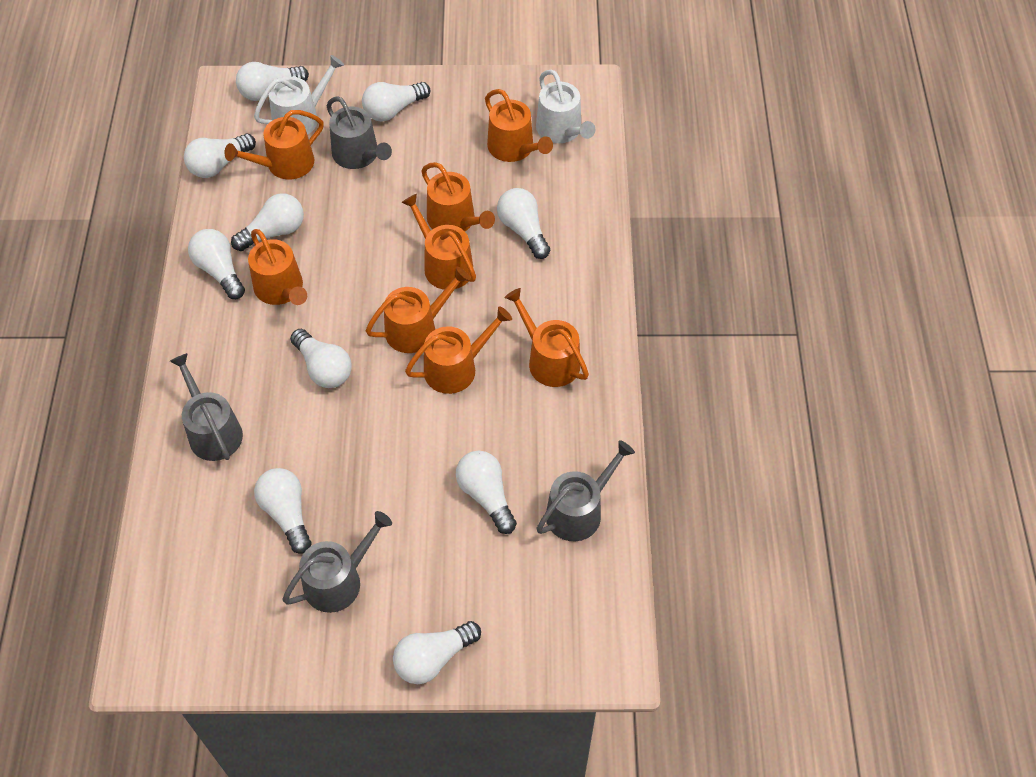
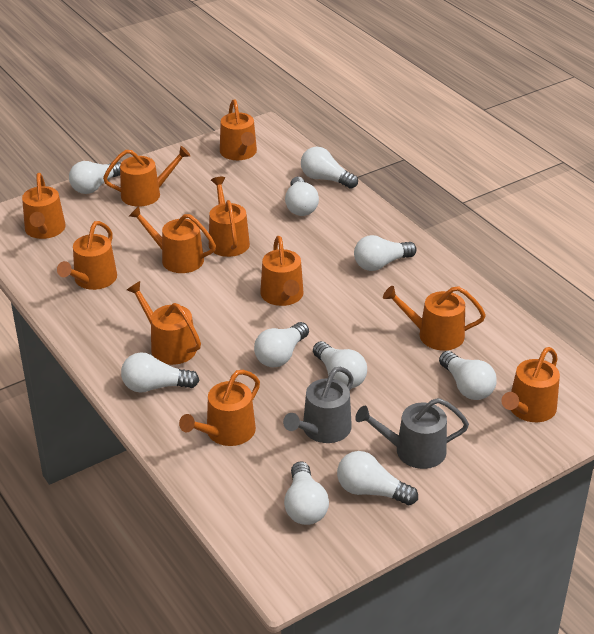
grey watering can: [170,353,243,461] [282,511,392,613] [327,96,392,169] [537,440,635,542] = 4 -> [283,367,354,443] [355,398,469,469] = 2
orange watering can: [224,110,324,180] [248,229,307,305] [366,267,470,353] [401,194,476,290] [405,306,512,394] [421,162,495,231] [485,89,553,162] [504,288,589,387] = 8 -> [22,173,66,239] [57,221,117,290] [103,146,190,207] [127,281,201,365] [129,206,216,273] [179,370,260,446] [209,177,250,257] [220,99,257,160] [260,236,304,306] [383,286,486,351] [502,347,560,422] = 11
white watering can: [254,55,344,135] [536,70,596,143] = 2 -> none = 0

